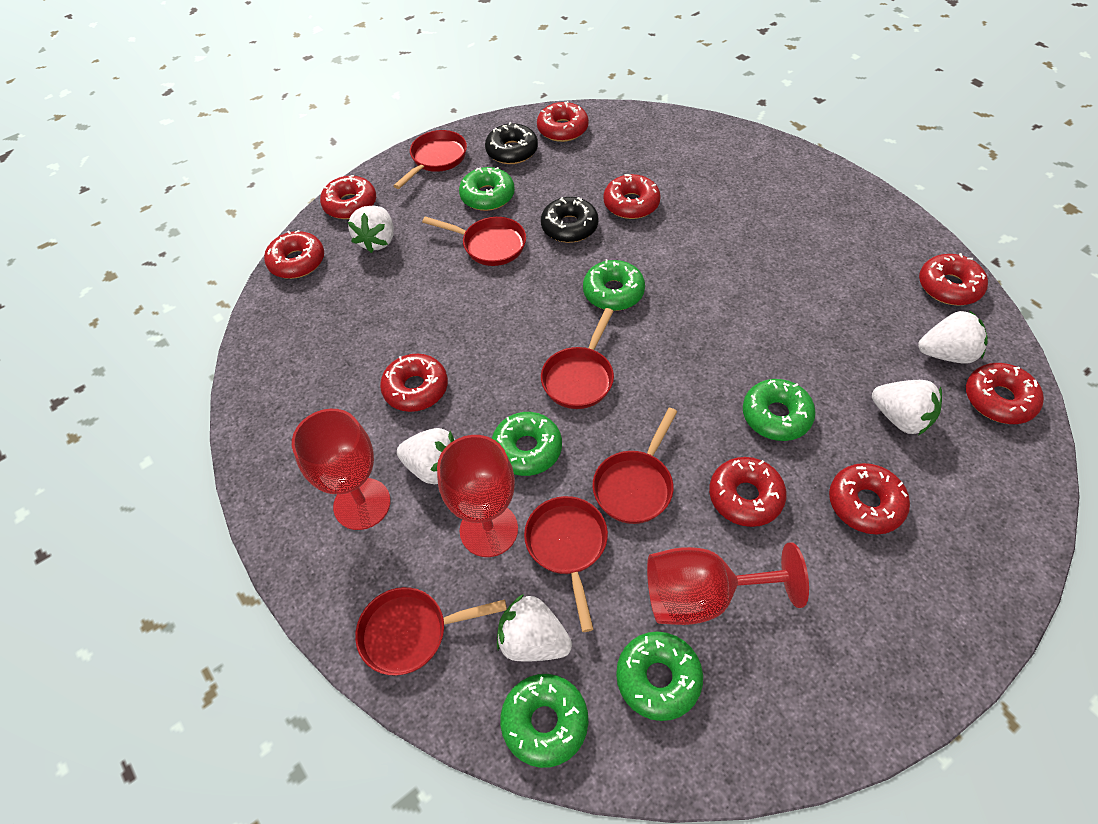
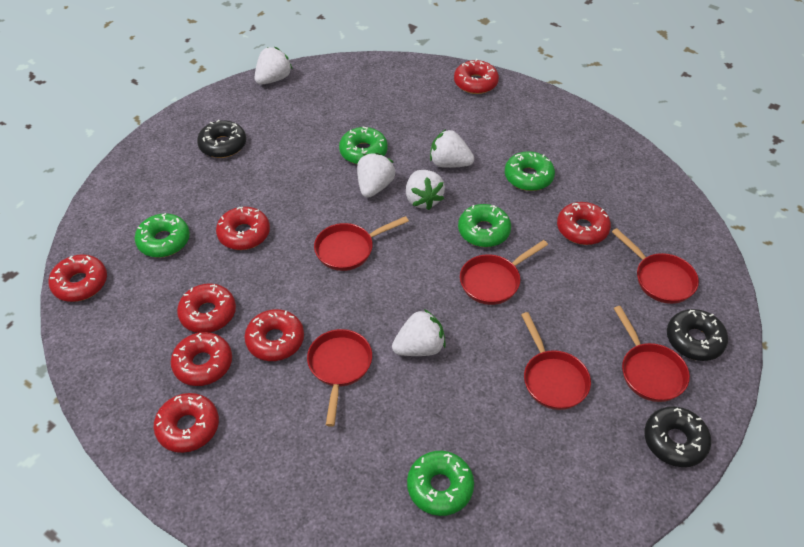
black donut: [485,122,538,164] [541,197,599,243] = 2 -> [197,120,246,158] [644,406,711,467] [667,309,728,361] = 3
green donut: [459,167,515,211] [492,412,562,476] [500,674,588,768] [583,259,645,311] [616,631,703,721] [743,379,816,441] = 6 -> [135,213,190,258] [339,127,388,164] [407,451,474,516] [458,204,511,247] [505,151,555,191] = 5
red donut: [264,230,324,279] [320,175,376,219] [380,354,448,412] [537,101,589,142] [603,174,661,219] [709,457,787,527] [829,463,910,535] [919,253,988,306] [966,363,1044,424] = 9 -> [48,254,107,302] [154,393,219,453] [171,332,232,386] [177,283,236,333] [216,207,270,250] [245,309,304,361] [454,59,499,94] [557,202,611,245] = 8
red goblet: [292,409,391,530] [437,435,518,557] [647,542,809,625] = 3 -> none = 0

